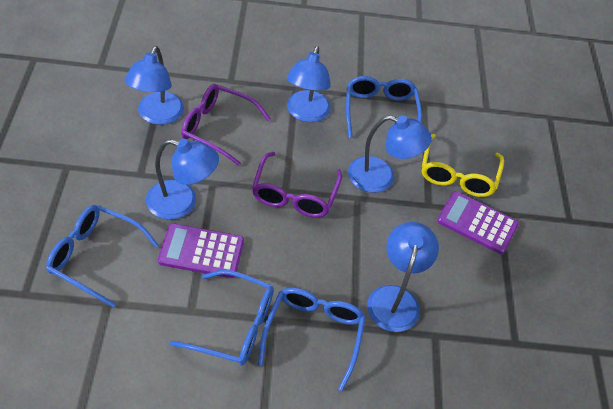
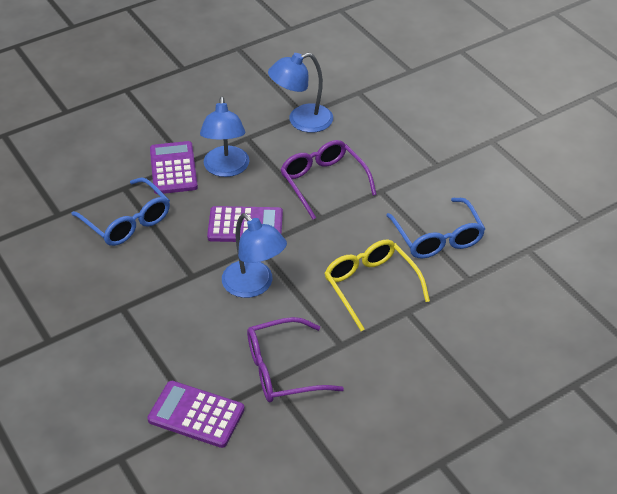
blue glasses: [46,205,158,308] [170,270,274,366] [258,287,366,391] [346,76,422,138] = 4 -> [72,178,170,246] [386,198,485,258] = 2
blue lamp: [125,46,184,125] [146,139,219,220] [287,46,331,122] [348,115,432,193] [367,222,439,332] = 5 -> [200,96,250,177] [222,213,287,298] [268,53,333,133] = 3
purple calculator: [158,223,244,278] [437,191,519,254] = 2 -> [147,381,245,448] [150,141,198,194] [207,206,283,242] = 3

